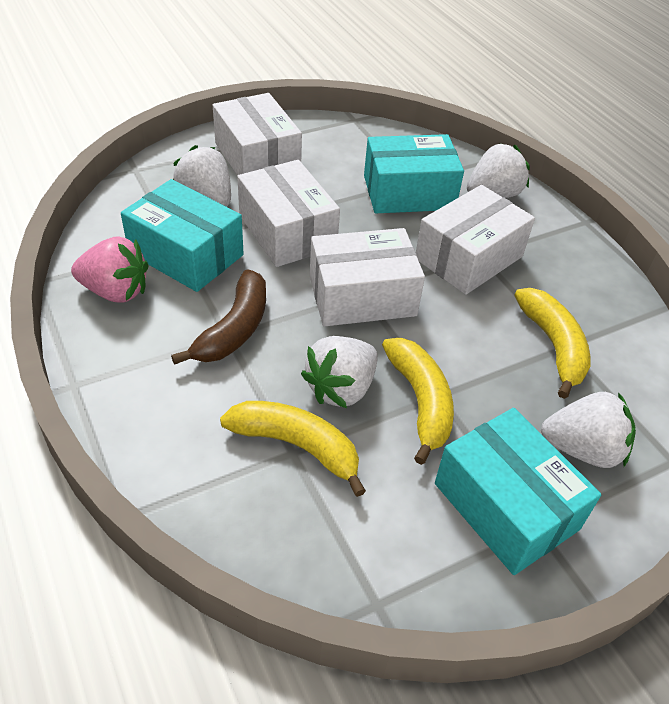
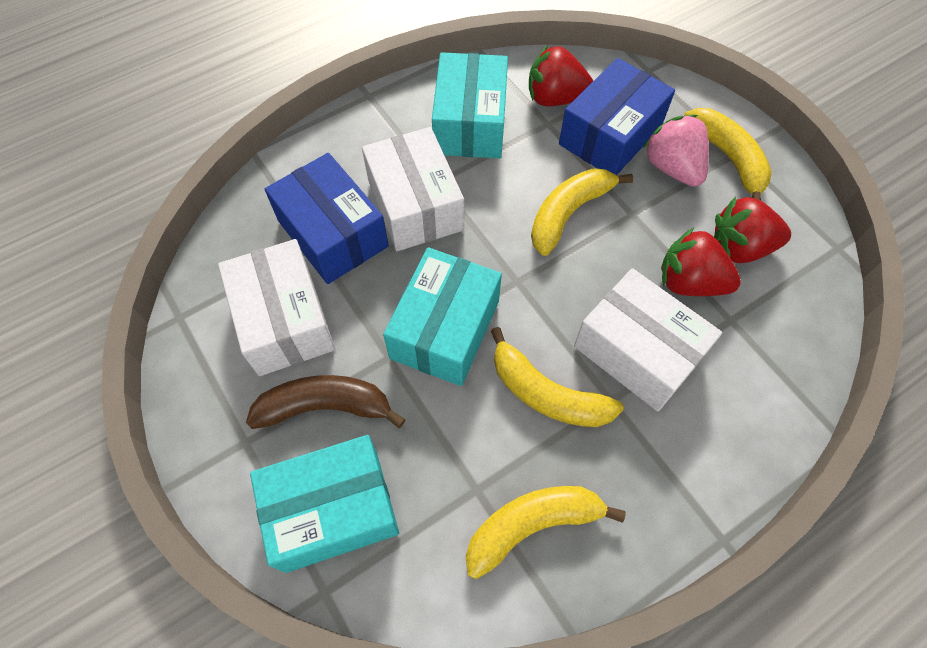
blue box: none = 0 -> [265,153,389,284] [559,58,675,175] = 2
red strawberry: none = 0 -> [529,45,593,106] [661,227,741,296] [714,196,791,263] = 3
white box: [213,93,302,176] [237,160,340,267] [310,228,425,326] [416,185,535,295] = 4 -> [218,239,335,376] [362,127,464,251] [574,268,722,411] = 3
white strawberry: [173,145,231,207] [301,336,378,408] [467,143,530,198] [541,392,636,468] = 4 -> none = 0
yellow banana: [220,401,366,497] [382,338,454,465] [515,288,590,399] = 3 -> [466,486,626,579] [491,327,624,427] [531,168,633,256] [684,108,772,201] = 4

